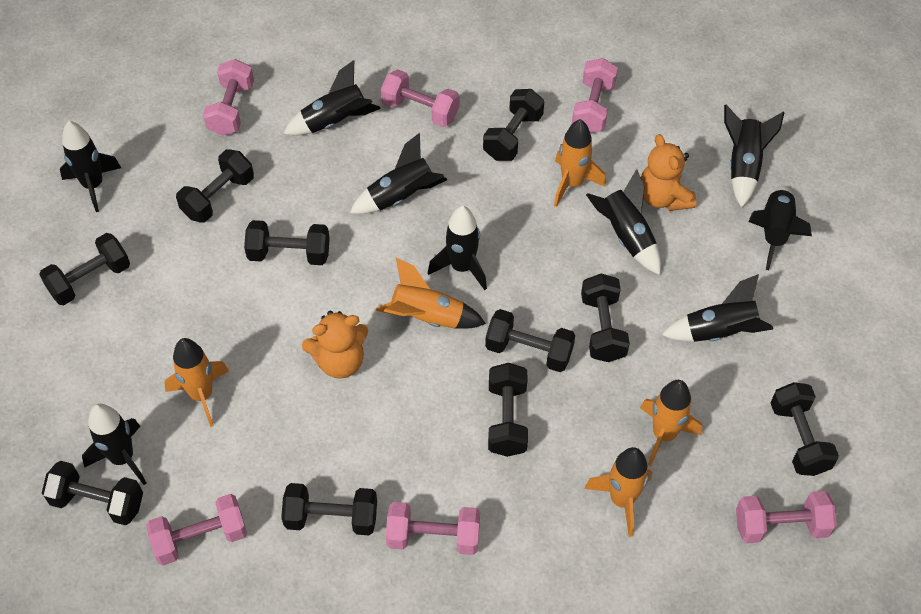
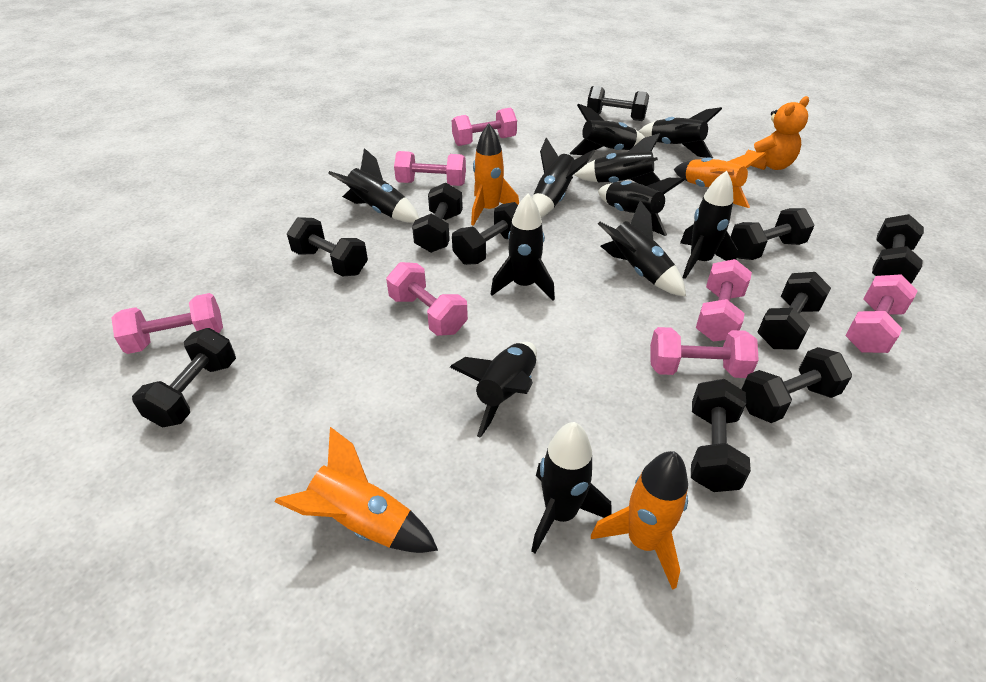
black rocket: [60,121,121,212] [82,404,146,485] [283,60,381,136] [350,133,447,214] [428,206,487,290] [586,169,661,275] [662,274,773,342] [724,105,785,207] [748,186,812,270] = 9 -> [328,148,419,223] [450,342,537,438] [491,194,555,301] [531,422,611,553] [532,137,595,218] [569,104,645,155] [574,133,661,186] [598,178,685,236] [598,200,686,297] [638,107,722,158] [680,171,738,279] = 11
orange rocket: [164,338,229,427] [375,257,486,329] [554,119,606,207] [585,447,652,537] [640,380,702,466] = 5 -> [275,427,438,553] [471,123,519,226] [591,451,688,590] [674,152,766,208] = 4
orange teddy bear: [302,311,369,379] [641,134,696,211] = 2 -> [746,96,809,170] = 1
pink dumbbell: [146,494,247,565] [203,59,254,136] [381,69,459,127] [386,502,480,555] [572,58,618,133] [736,491,837,543] = 6 -> [112,293,223,354] [386,262,468,336] [394,151,466,186] [452,107,517,146] [650,327,759,378] [696,259,752,342] [845,274,917,353] = 7

